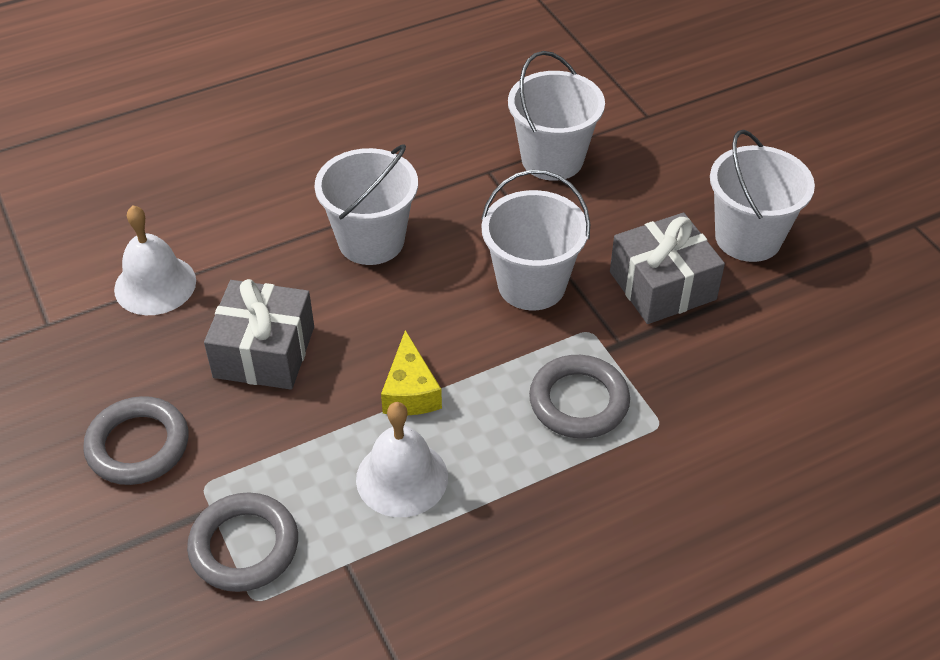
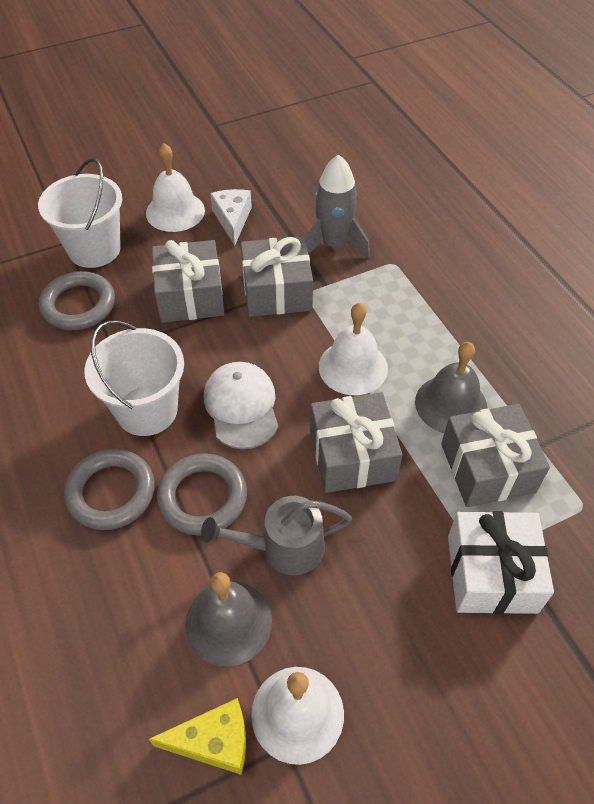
grey bell: none = 0 -> [185,572,272,666] [415,342,487,433] = 2
grey gift: [204,279,314,390] [610,212,725,324] = 2 -> [152,240,224,323] [241,236,313,317] [310,392,403,493] [441,404,550,507] = 4
grey rocket: none = 0 -> [305,154,370,258] = 1
grey watering can: none = 0 -> [201,496,352,575] = 1
white bell: [114,205,196,315] [356,402,448,517] = 2 -> [146,143,205,232] [251,667,344,765] [319,303,388,395] = 3
white bucket: [314,144,418,265] [481,170,590,310] [508,51,605,181] [710,130,815,262] = 4 -> [38,158,122,268] [85,320,184,436] = 2
white cap: none = 0 -> [204,362,278,449] = 1
white cheese: none = 0 -> [210,189,252,245] = 1
white gift: none = 0 -> [448,511,554,614] = 1

